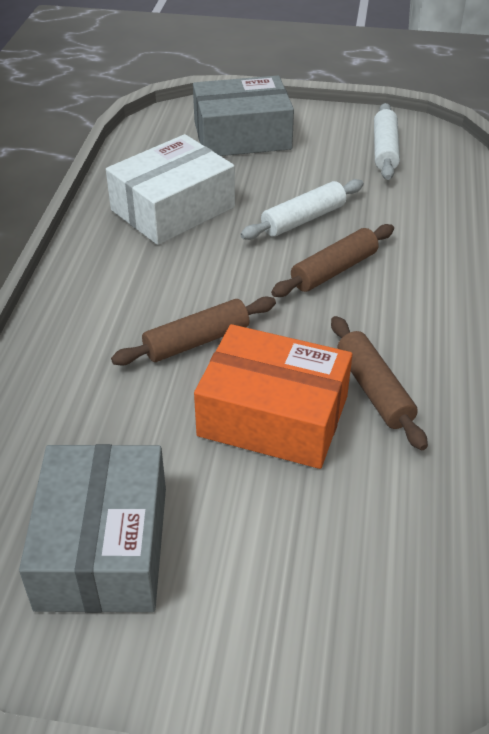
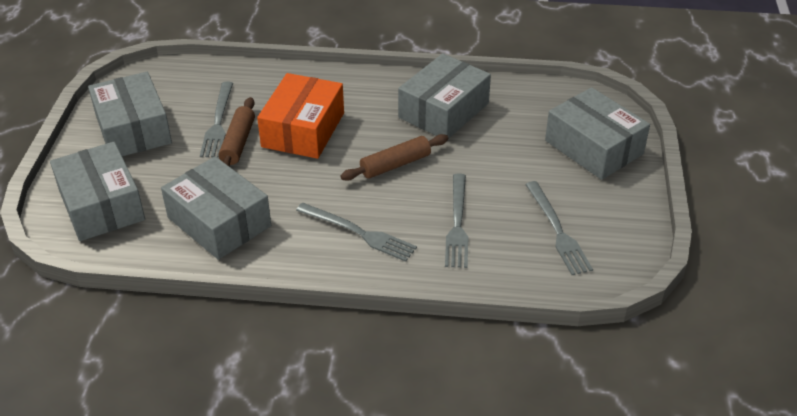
brown rolling pin: [111,297,276,366] [271,224,394,297] [331,316,428,450] = 3 -> [218,97,255,167] [340,134,448,181] = 2
grey box: [19,444,166,613] [193,76,294,156] = 2 -> [50,142,145,241] [88,72,172,156] [161,156,271,260] [398,53,491,139] [545,87,650,180] = 5
grey fork: none = 0 -> [200,82,233,157] [296,203,417,262] [445,173,468,268] [525,181,593,275] = 4
white box: [106,134,235,245] = 1 -> none = 0
white rolling pin: [240,179,364,240] [374,103,400,180] = 2 -> none = 0

